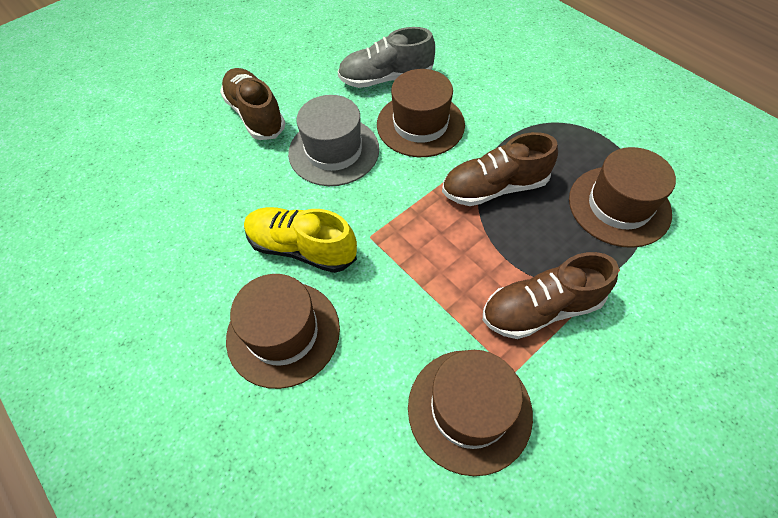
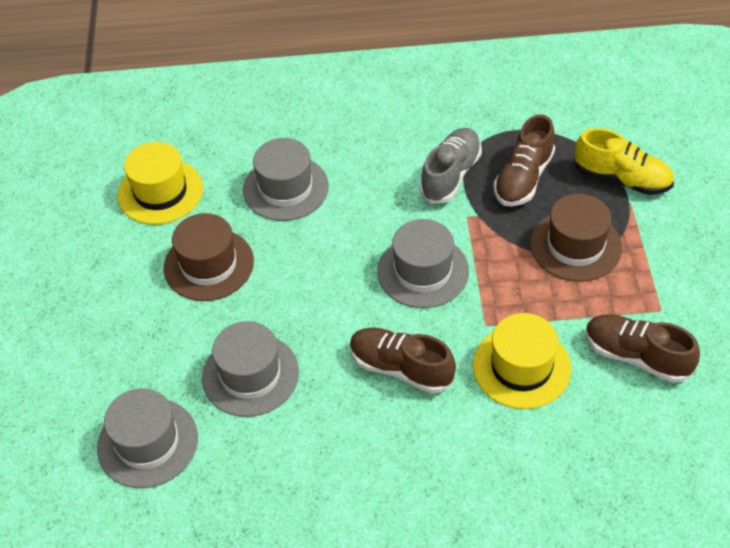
brown hat: [226,274,340,389] [377,69,465,157] [408,350,533,476] [569,147,676,248] = 4 -> [164,213,254,301] [530,194,622,282] = 2
grey hat: [288,95,379,186] = 1 -> [97,388,198,488] [202,321,299,417] [243,138,329,221] [377,219,469,308] = 4
yellow hat: none = 0 -> [117,142,203,225] [473,313,571,409] = 2

